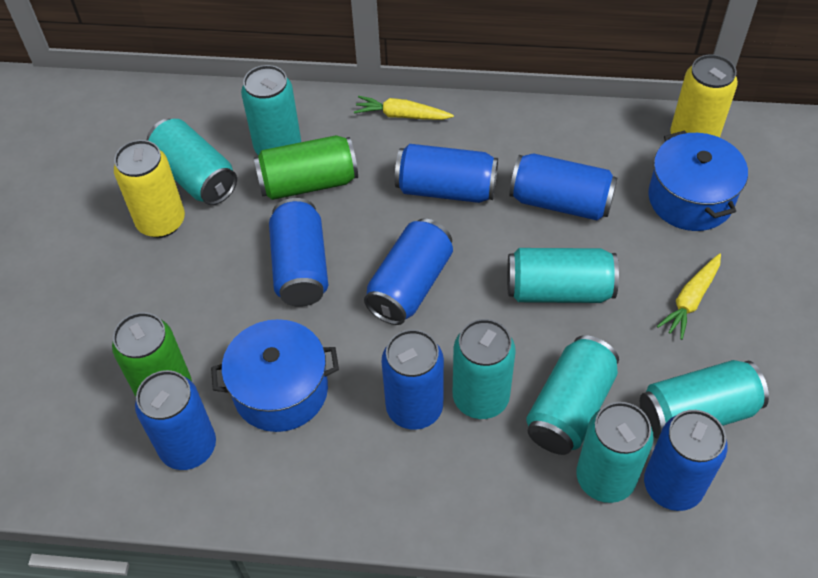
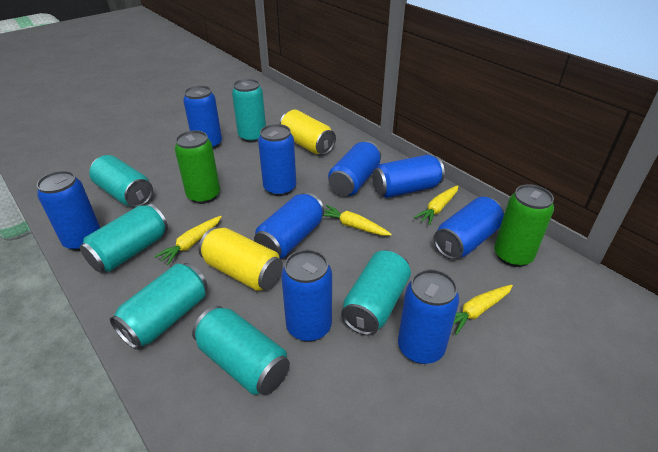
blue can: [135,370,216,470] [269,198,328,307] [364,218,453,325] [381,329,444,430] [395,144,498,203] [509,153,617,220] [644,410,728,511] = 7 -> [37,171,100,251] [183,85,222,149] [254,192,324,259] [258,124,296,196] [281,250,332,342] [328,141,381,196] [372,155,445,198] [398,269,459,364] [434,197,504,260] = 9
blue pot: [211,319,339,432] [648,130,748,231] = 2 -> none = 0
turquoise can: [147,119,237,205] [241,65,301,155] [453,319,516,419] [507,248,619,303] [526,335,619,455] [576,402,654,503] [640,360,769,439] = 7 -> [80,204,168,272] [89,155,153,207] [110,263,208,349] [192,306,290,395] [232,79,266,142] [341,249,411,335] = 6
yellow carrot: [354,96,454,120] [657,253,721,340] = 2 -> [154,216,222,265] [323,205,392,236] [414,185,458,225] [453,285,513,335] = 4

